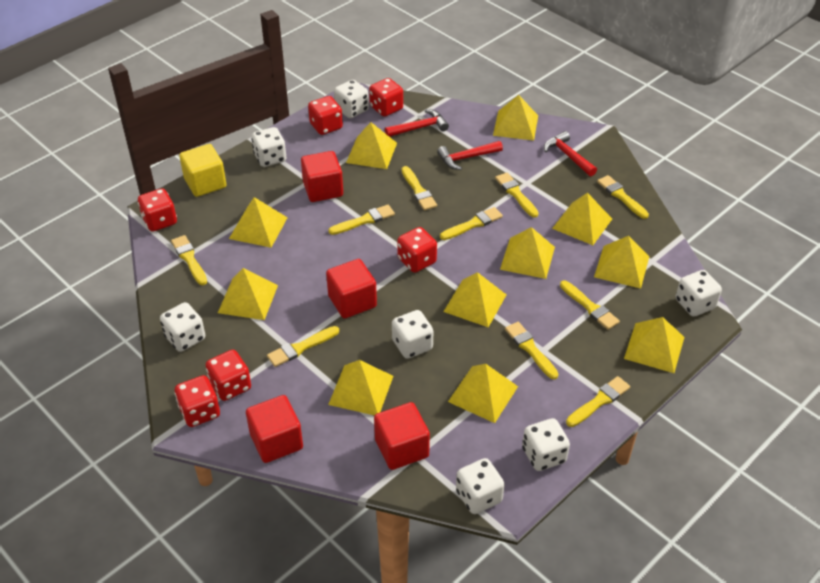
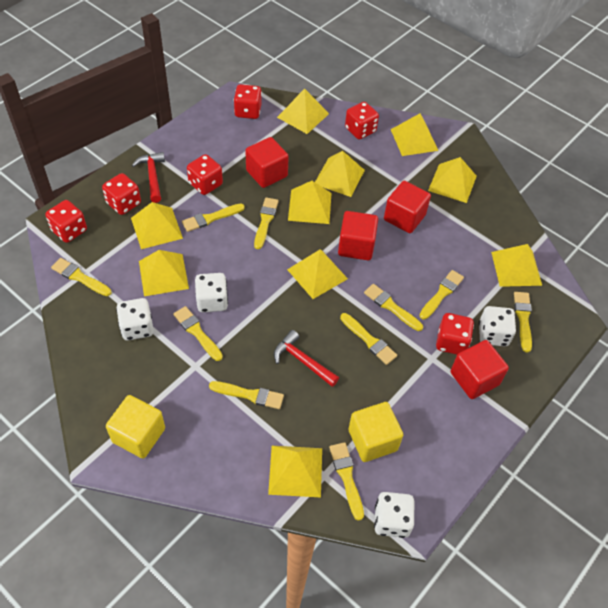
red hammer: [385,109,449,137] [437,141,503,170] [544,131,597,176] = 3 -> [132,152,165,203] [274,330,339,387] = 2
white dice: [160,302,205,352] [251,127,286,167] [334,80,369,118] [392,310,433,359] [456,458,505,514] [522,418,570,471] [676,270,722,317] = 7 -> [116,298,154,341] [195,273,228,312] [374,492,414,538] [479,306,516,346] = 4
yellow cube: [179,144,226,197] = 1 -> [106,395,165,459] [349,402,403,462] = 2
yellow pyramid: [218,268,278,320] [229,197,288,248] [328,360,393,415] [346,122,397,169] [443,272,506,327] [448,364,518,423] [493,95,538,141] [500,227,555,279] [552,193,612,245] [594,236,649,288] [624,317,684,373] = 11 -> [131,202,183,249] [139,250,189,296] [268,446,322,497] [277,88,329,134] [287,250,348,299] [288,181,332,224] [315,151,365,197] [391,113,438,156] [428,157,477,203] [491,244,542,287] = 10

